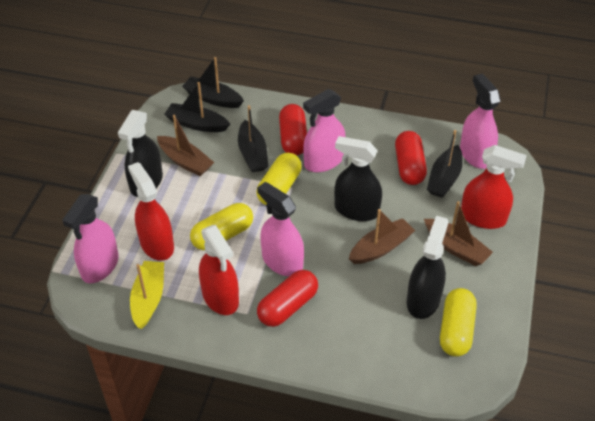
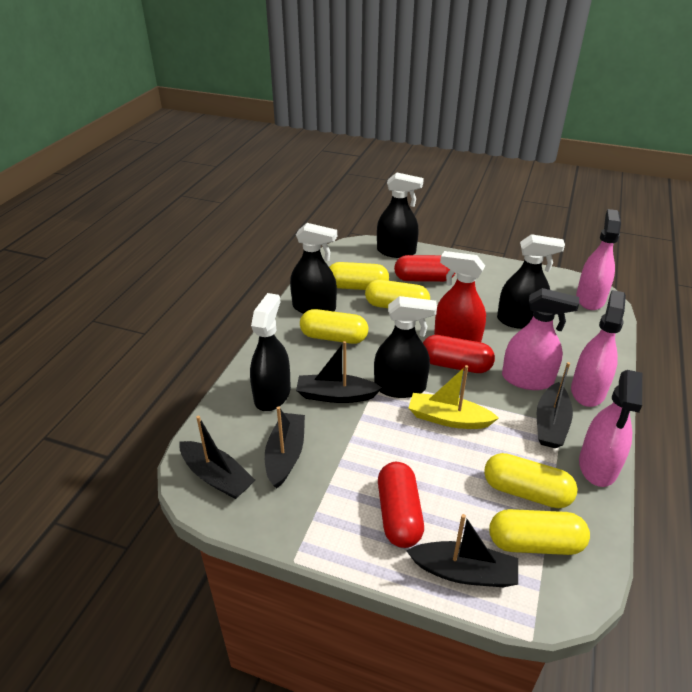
black boat: [164,82,230,132] [182,57,244,108] [238,105,268,172] [427,130,463,198] = 4 -> [180,416,255,499] [265,406,305,489] [296,341,382,403] [406,514,518,587] [537,362,573,448] = 5
black spray bottle: [118,110,163,197] [334,136,382,221] [407,216,448,319] = 3 -> [250,293,291,411] [290,223,337,314] [374,296,437,398] [377,172,424,258] [497,234,565,329] = 5
brown boat: [157,115,214,176] [349,209,415,264] [424,201,493,266] = 3 -> none = 0
red spray bottle: [128,162,174,261] [199,225,239,315] [461,145,527,229] = 3 -> [434,251,486,342] = 1
yellow capsule: [190,203,253,250] [257,153,302,205] [440,288,477,357] = 3 -> [300,309,368,344] [329,262,389,290] [365,280,430,308] [484,453,578,508] [489,509,590,555] = 5

